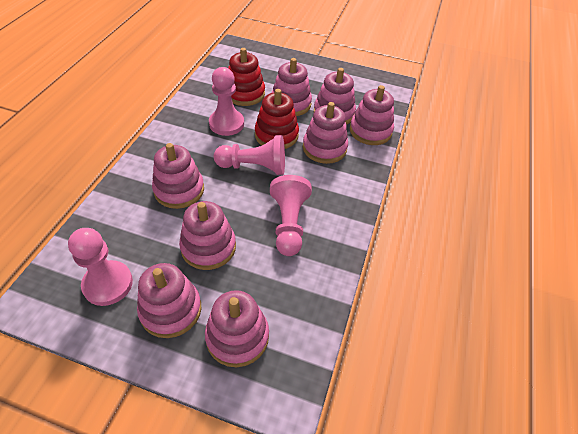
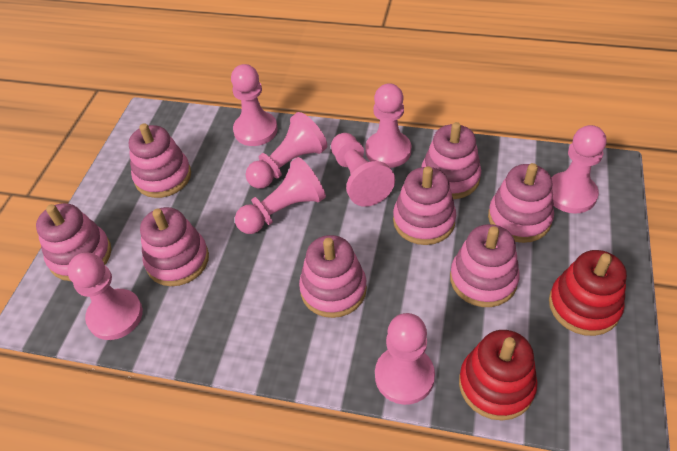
pink pawn: [68,228,133,306] [209,67,244,136] [214,135,285,175] [270,175,312,256] = 4 -> [67,253,143,340] [231,64,278,146] [235,157,326,234] [246,112,327,189] [331,133,395,207] [365,83,411,168] [375,313,435,405] [551,125,606,214] = 8

